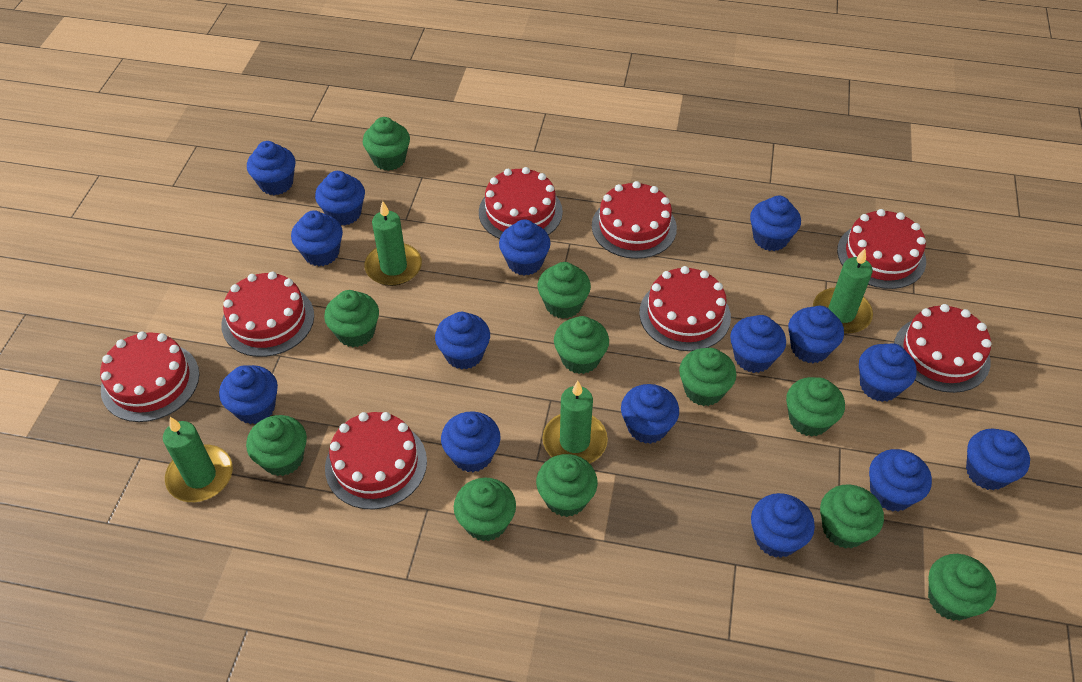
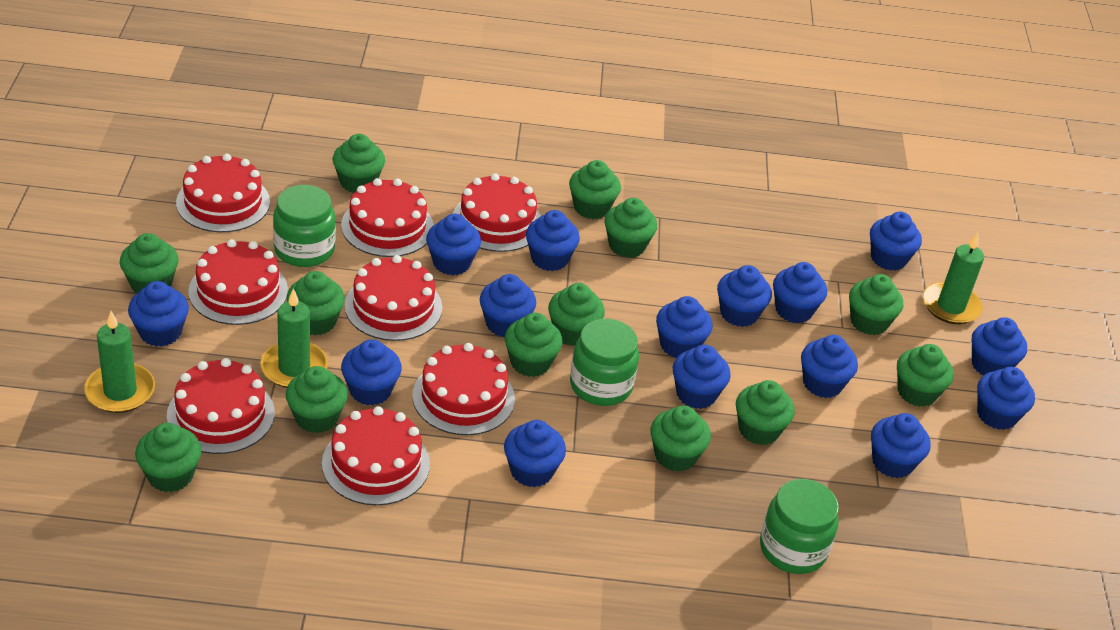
green candle: [163,417,233,502] [365,201,422,286] [542,381,608,464] [813,249,873,334] = 4 -> [84,311,155,413] [261,288,328,388] [923,233,984,324] = 3
green cupcake: [246,415,307,476] [324,290,379,347] [363,117,410,171] [454,478,516,541] [536,454,598,517] [538,262,591,319] [554,316,609,374] [679,348,736,406] [786,377,845,437] [820,484,884,549] [928,554,997,621] = 11 -> [120,233,179,293] [135,423,202,492] [286,271,345,336] [286,366,348,433] [333,134,385,193] [505,313,562,377] [548,283,605,346] [569,160,621,219] [605,198,657,258] [651,405,711,472] [736,380,795,445] [849,274,903,335] [897,344,954,407] = 13
green jar: none = 0 -> [273,185,336,267] [570,319,639,406] [760,479,839,574] = 3

